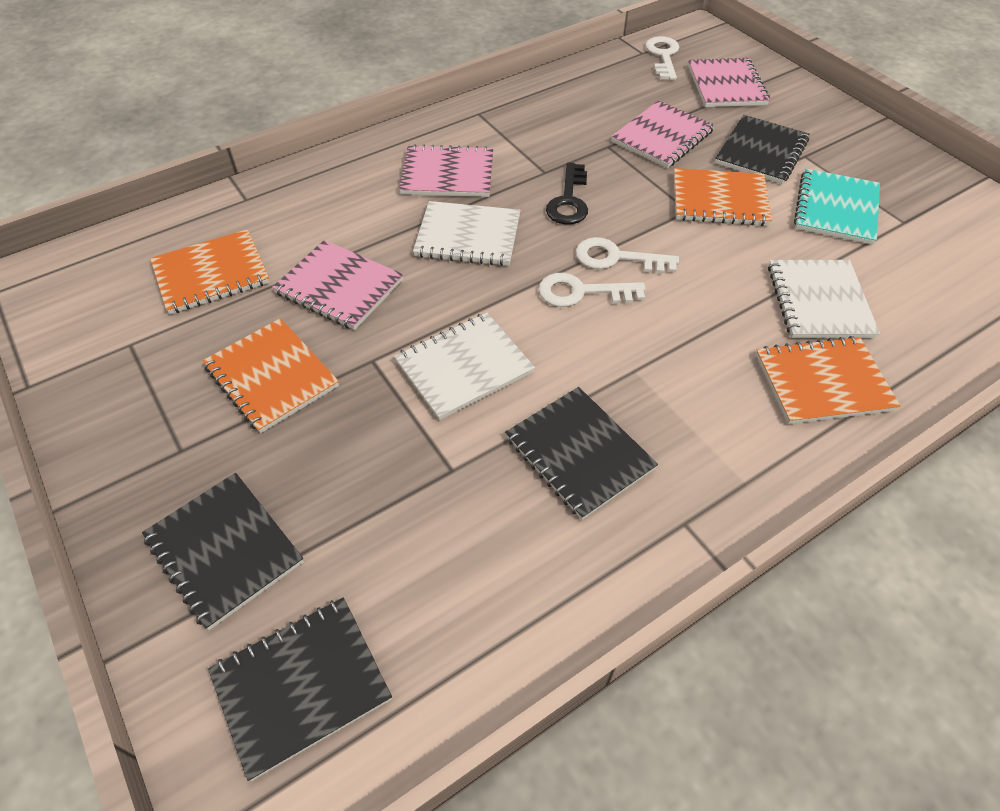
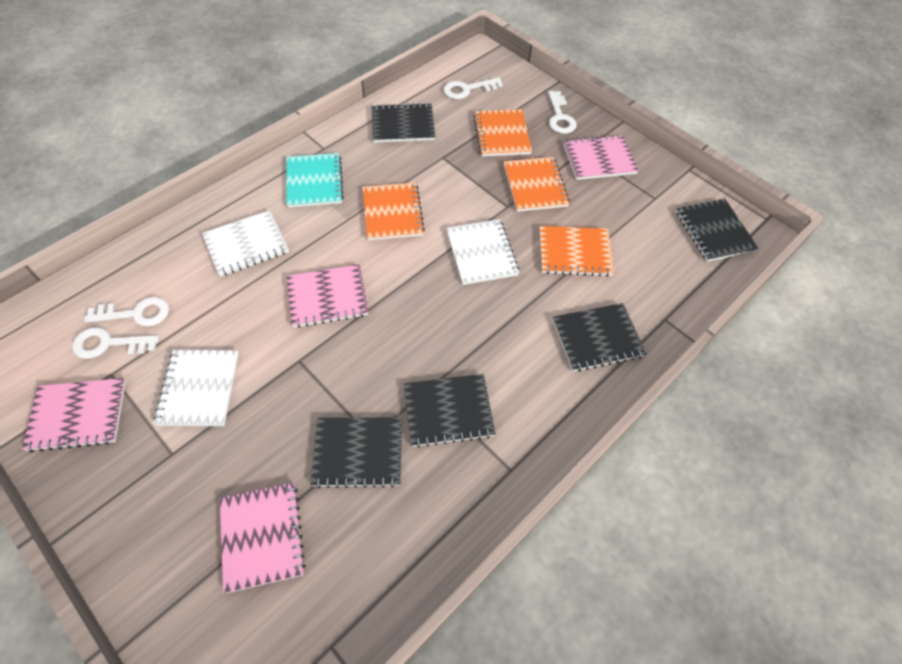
black key: [546,162,588,225] = 1 -> none = 0
black notebook: [142,473,304,630] [208,598,392,781] [505,387,658,520] [715,115,809,184] = 4 -> [311,418,402,488] [372,103,435,143] [404,374,496,448] [553,303,647,372] [676,199,759,262] = 5
white key: [539,273,646,307] [576,237,679,274] [645,36,679,80] = 3 -> [72,327,159,359] [84,297,169,327] [444,77,503,99] [548,91,577,134] = 4

